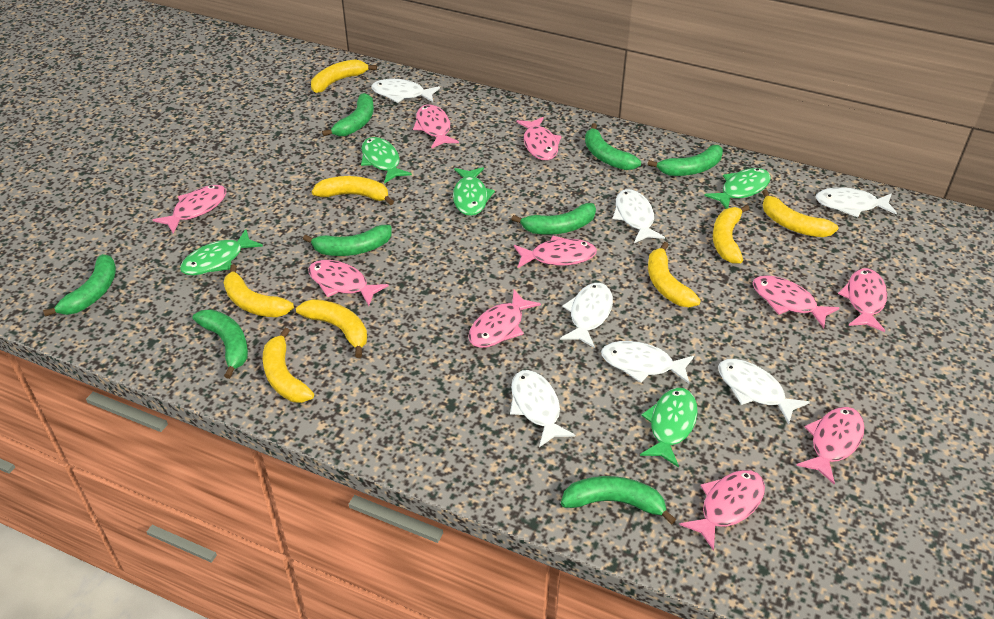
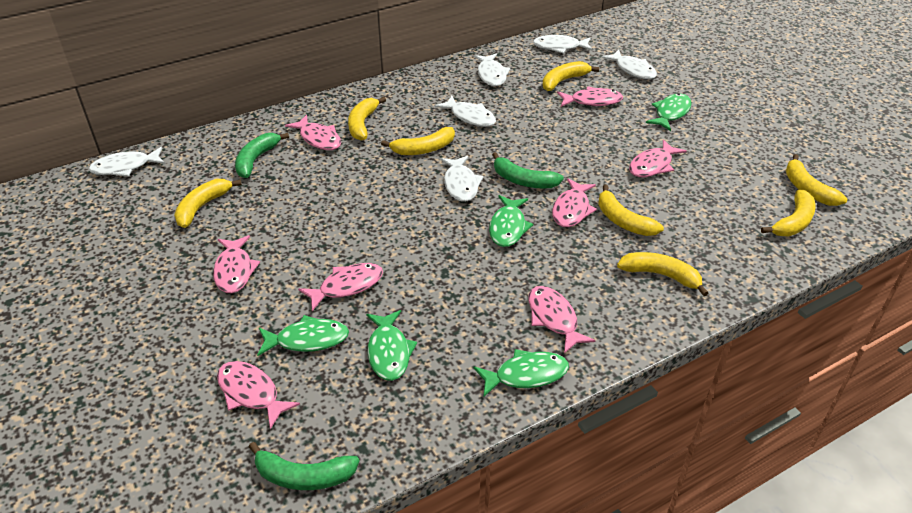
green banana: [43,254,116,317] [193,309,248,379] [303,225,392,256] [322,93,374,136] [511,203,596,235] [561,476,676,525] [585,123,641,170] [648,145,723,176] = 8 -> [235,133,289,178] [249,442,359,490] [492,152,564,188] = 3
pink fish: [153,185,226,234] [308,260,389,306] [413,104,459,149] [468,290,541,348] [514,236,597,268] [517,117,562,160] [679,470,765,551] [753,275,839,328] [796,407,864,485] [838,268,887,332] = 10 -> [213,235,260,293] [217,361,300,429] [285,115,341,150] [298,263,383,311] [528,286,596,354] [552,178,597,227] [557,86,623,107] [629,139,687,177] = 8
white fish: [371,79,440,103] [510,370,575,447] [560,283,613,348] [601,341,694,384] [612,189,665,243] [718,359,810,425] [816,187,897,217] = 7 -> [89,147,165,176] [435,96,496,127] [440,156,483,202] [474,53,511,86] [533,35,593,53] [601,50,657,79] = 6

